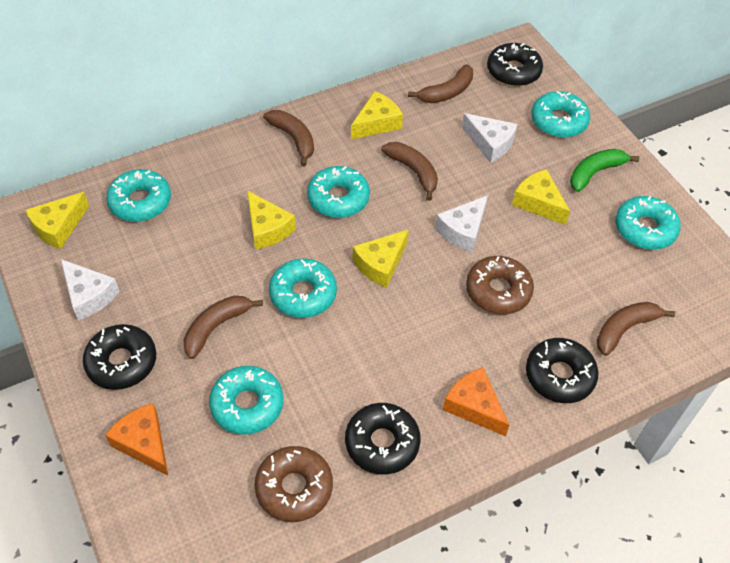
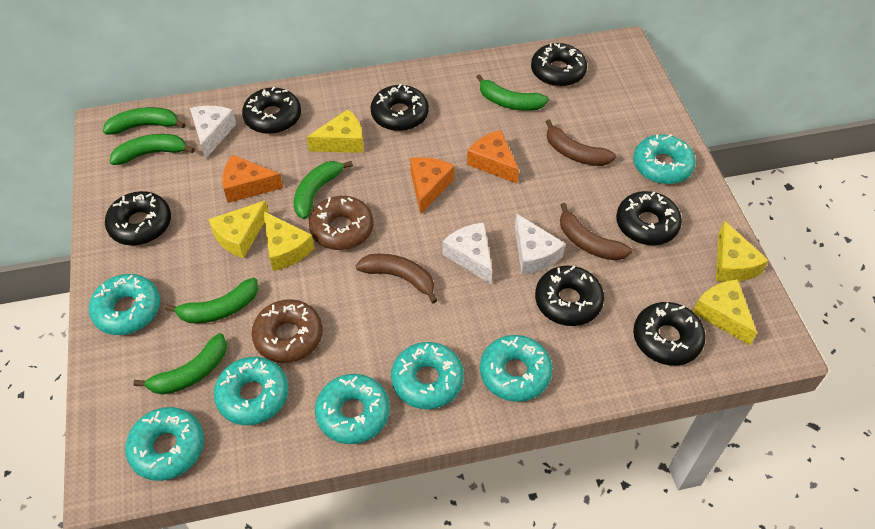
black donut: [83,324,156,390] [345,403,421,475] [487,43,543,86] [526,338,599,403] = 4 -> [105,191,171,245] [242,87,301,134] [370,84,429,131] [531,43,587,87] [535,266,604,326] [616,191,682,245] [633,302,706,366] = 7
brown banana: [184,296,263,359] [263,110,314,166] [381,142,438,201] [408,64,473,103] [596,302,675,356] = 5 -> [356,254,438,303] [545,119,616,166] [560,203,632,261] = 3
green banana: [570,149,639,192] = 1 -> [103,107,186,134] [110,134,195,165] [133,333,227,395] [165,278,258,323] [293,161,353,219] [476,74,549,111] = 6
orange cheese: [105,403,168,475] [443,367,509,436] = 2 -> [222,155,283,203] [410,157,454,215] [467,130,519,183] = 3
turquoise donut: [106,169,171,222] [209,366,283,435] [269,258,337,318] [307,166,370,218] [531,91,590,138] [615,196,681,250] = 6 -> [89,274,160,335] [125,407,204,481] [214,357,289,425] [315,374,390,444] [391,342,464,409] [480,335,553,402] [633,134,696,184] = 7

